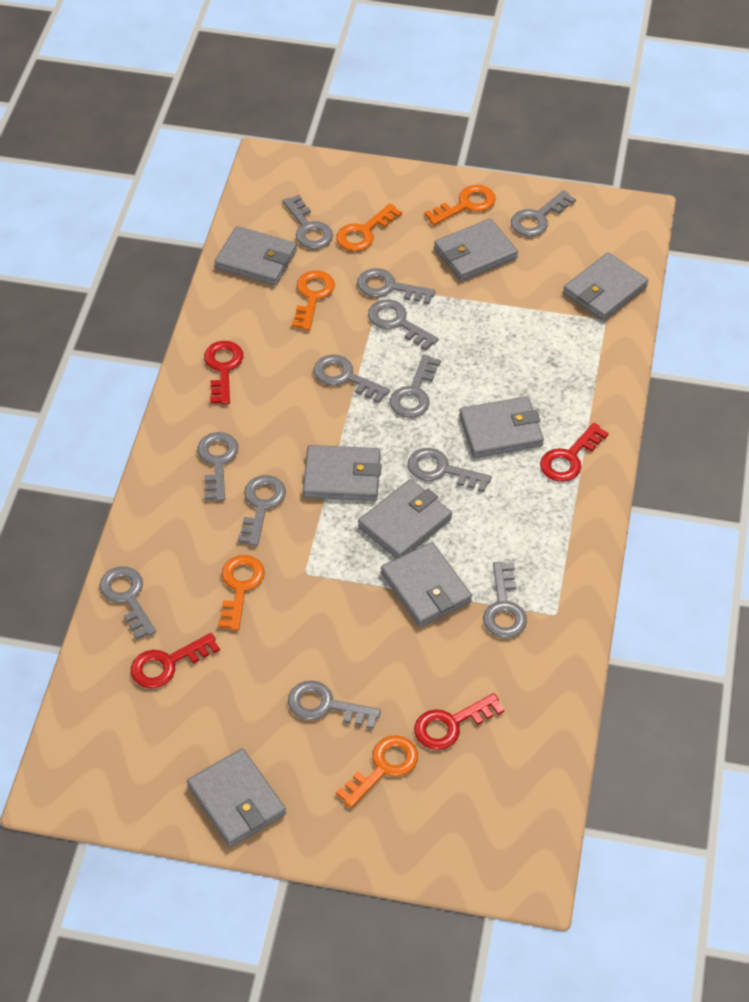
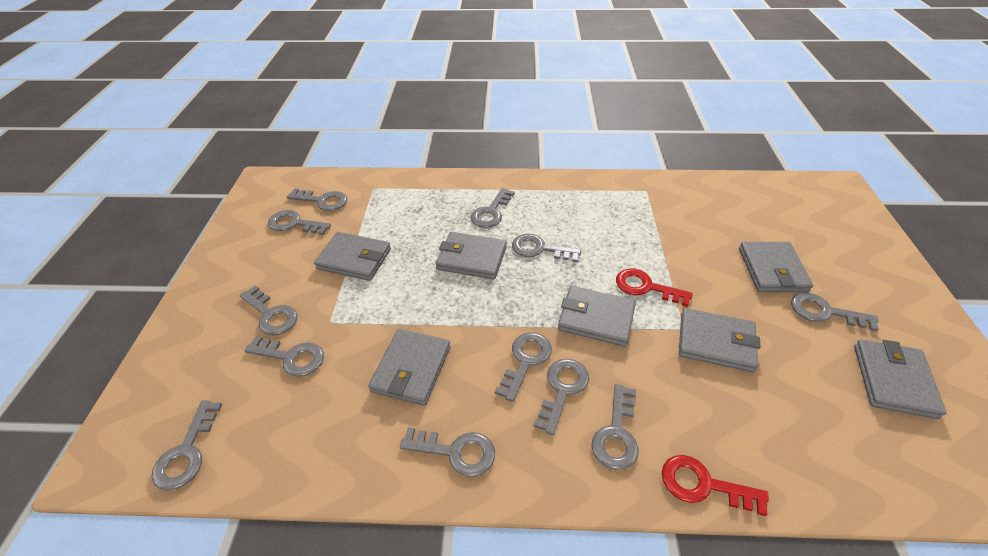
grey wallet: [187,748,286,847] [215,226,297,285] [303,445,381,501] [358,479,452,559] [381,542,472,627] [434,219,518,281] [459,396,544,458] [563,252,648,321] = 8 -> [314,232,391,281] [368,329,451,406] [436,232,507,280] [558,286,636,347] [679,308,761,372] [739,242,813,292] [854,339,947,419] = 7
orange key: [218,555,265,631] [292,270,335,330] [336,203,402,251] [336,735,418,808] [424,185,496,225] = 5 -> none = 0
red key: [131,633,220,688] [204,341,243,404] [414,693,504,750] [540,423,609,482] = 4 -> [616,269,693,307] [662,455,769,516] = 2

